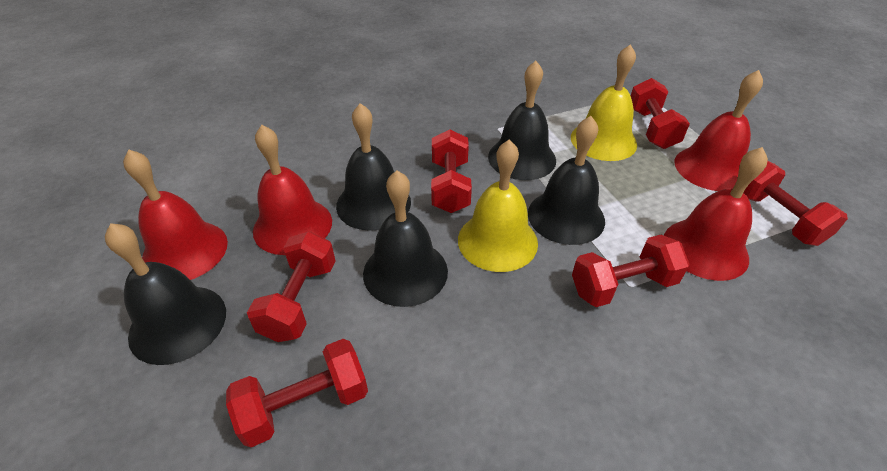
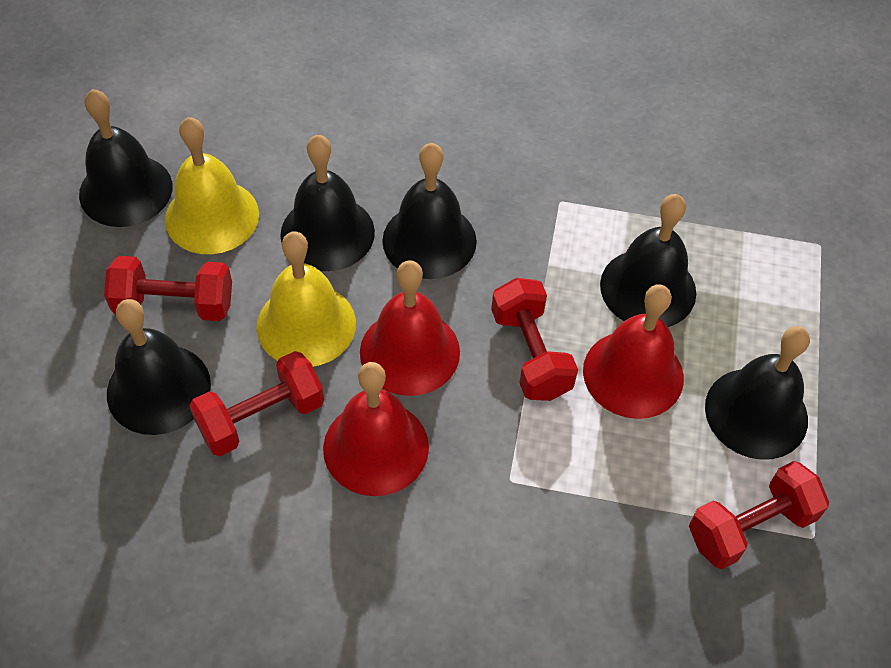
black bell: [105,223,226,365] [336,103,411,231] [363,170,448,307] [488,61,556,180] [528,116,605,245] = 5 -> [79,89,172,227] [107,299,211,435] [280,135,375,271] [382,143,477,279] [600,194,696,327] [705,326,810,460] = 6
red bell: [123,149,228,280] [253,125,332,255] [664,147,768,281] [675,70,763,191] = 4 -> [323,362,429,496] [360,261,460,396] [583,285,684,419] = 3
red dumbbell: [226,339,368,447] [247,231,336,342] [431,129,472,213] [572,235,690,307] [631,78,690,149] [744,161,848,246] = 6 -> [104,256,232,321] [190,351,324,456] [491,278,578,401] [689,461,829,569] = 4

